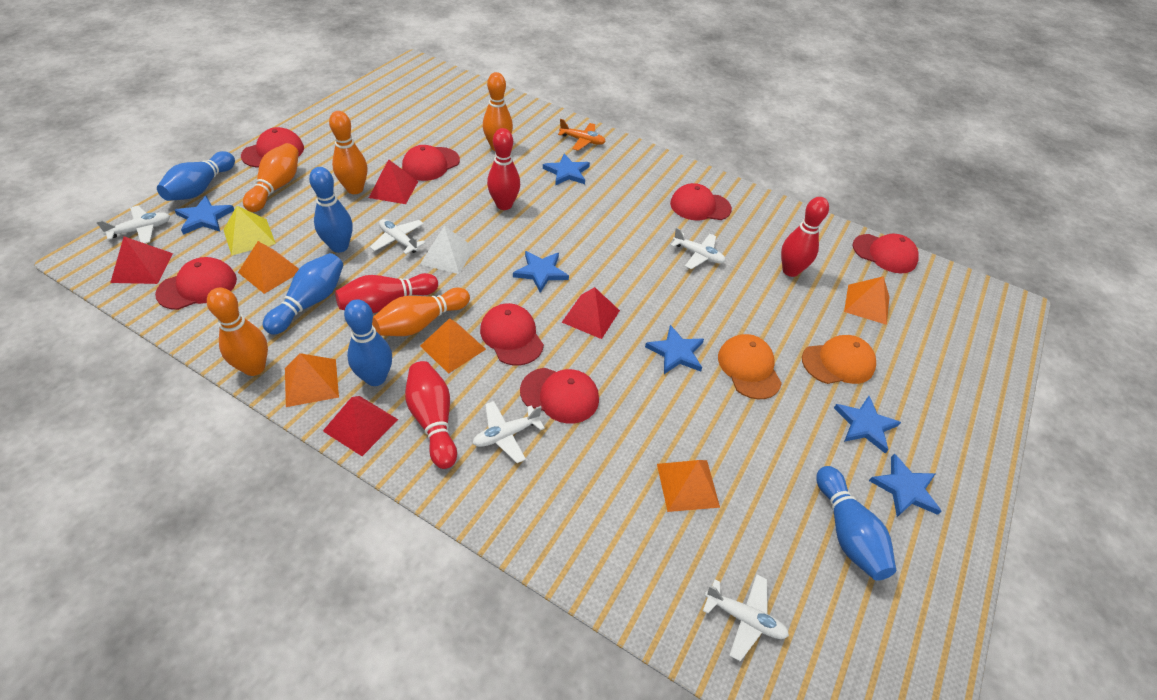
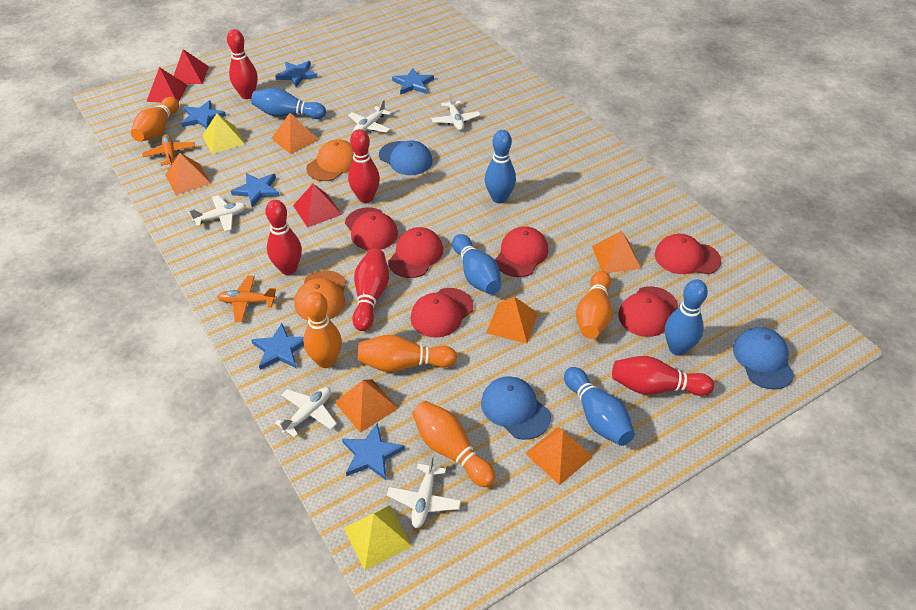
blue cap: none = 0 -> [379,140,433,175] [481,376,551,440] [733,327,795,389] = 3
orange plane: [558,119,606,151] = 1 -> [142,134,195,166] [217,276,277,322] = 2
orange pyramid: [238,241,299,294] [285,353,339,407] [420,318,486,374] [657,460,720,512] [844,276,890,325] = 5 -> [165,153,211,195] [271,113,318,154] [335,380,399,433] [486,296,538,344] [525,427,592,485] [592,230,641,273] = 6
red bowling pin: [335,273,438,313] [405,361,457,469] [487,128,520,210] [781,197,829,277] = 4 -> [227,29,258,99] [265,200,302,275] [348,129,380,203] [352,249,389,331] [612,356,714,396] = 5
red cap: [155,257,237,310] [241,127,304,167] [402,145,460,181] [480,303,544,365] [520,368,599,424] [670,183,732,220] [852,234,919,273] = 7 -> [345,207,398,250] [388,227,443,278] [410,288,474,338] [495,226,548,277] [618,286,678,337] [655,234,721,274] = 6
red pyramid: [110,236,173,284] [323,396,398,456] [369,159,418,204] [562,287,620,339] = 4 -> [146,67,188,103] [174,49,209,84] [293,184,342,227] = 3
white pyramid: [420,226,475,274] = 1 -> none = 0
yellow pyramid: [224,206,276,255] = 1 -> [202,114,245,154] [343,505,412,570] = 2

